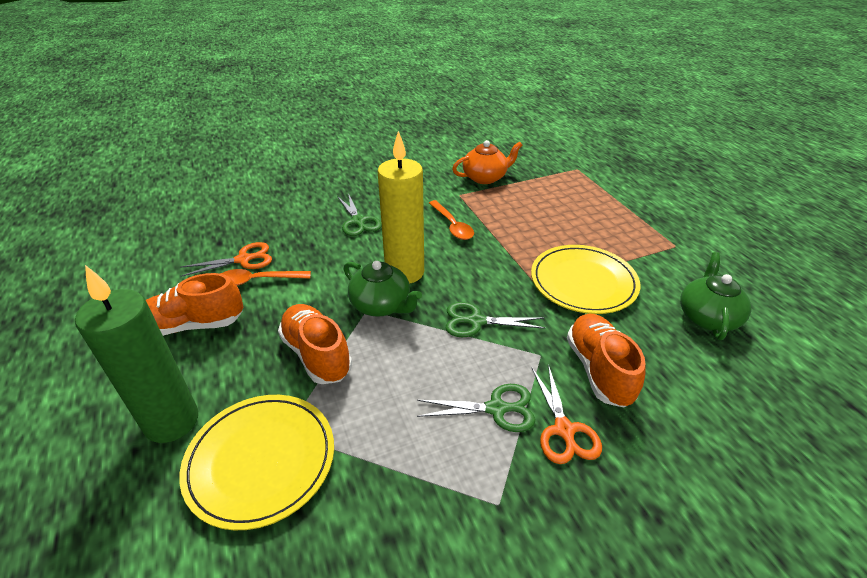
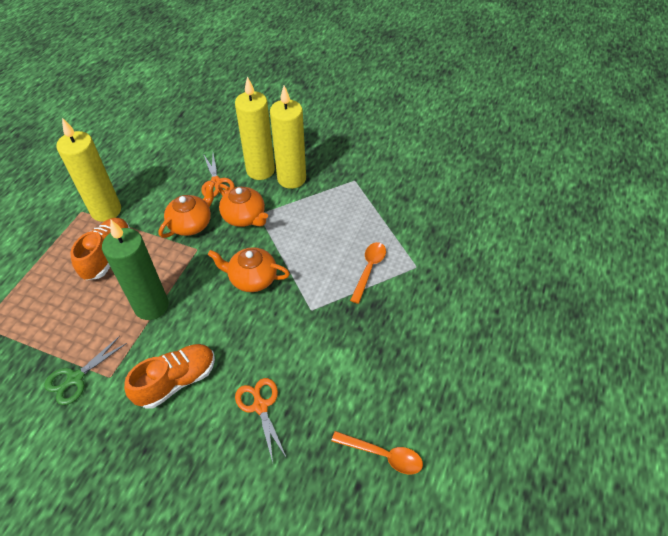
green scissors: [337,193,382,236] [417,384,535,432] [446,302,546,337] = 3 -> [44,336,127,405] = 1
green teapot: [343,261,422,317] [680,252,751,340] = 2 -> none = 0
orange shoe: [146,273,243,336] [278,304,352,384] [567,314,646,408] = 3 -> [70,218,130,280] [124,344,215,409] = 2
orange teapot: [452,140,523,184] = 1 -> [159,181,215,238] [208,247,290,292] [218,184,268,227] = 3
yellow candle: [377,131,424,284] = 1 -> [56,118,121,222] [235,76,275,180] [270,85,306,189] = 3
yellow plate: [179,395,334,530] [531,245,640,314] = 2 -> none = 0

